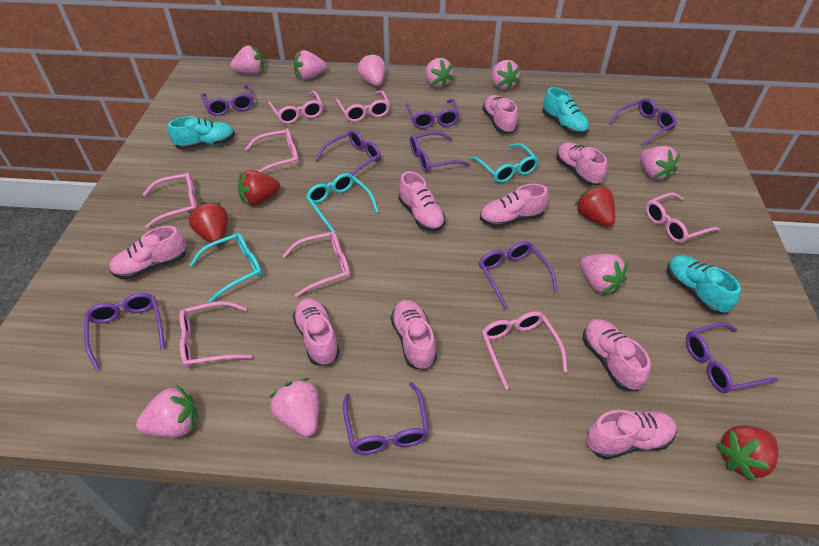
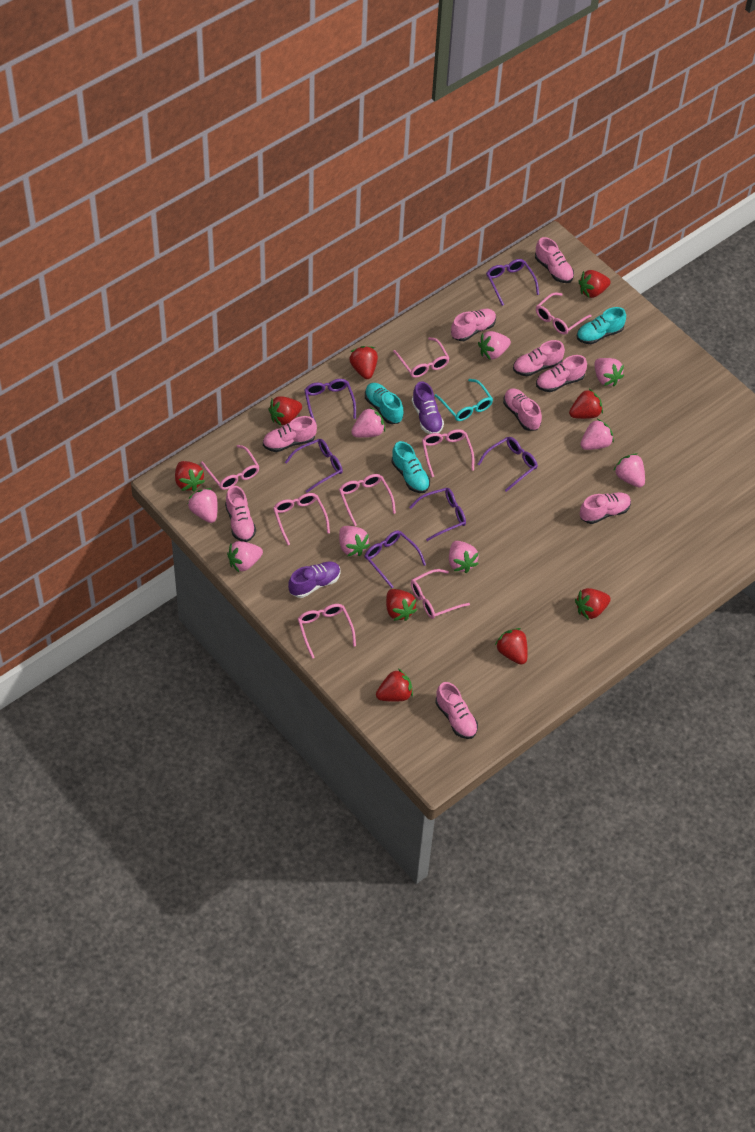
purple glasses: [84,293,165,370] [201,84,253,116] [315,130,381,175] [343,382,429,454] [406,99,460,129] [410,131,470,173] [479,241,558,310] [608,98,677,146] [686,322,778,393] = 9 -> [285,439,343,493] [304,379,356,422] [365,531,426,588] [409,488,466,541] [477,437,538,492] [486,259,539,306] = 6
purple shoe: none = 0 -> [288,562,341,598] [412,381,444,434] = 2
red strawberry: [188,202,228,244] [238,170,280,206] [575,185,615,227] [717,425,779,482] = 4 -> [175,461,205,492] [268,396,302,426] [349,346,378,379] [376,669,413,702] [386,589,417,621] [495,628,528,665] [569,389,603,419] [575,588,611,620] [578,270,611,298] = 9
turquoise glasses: [189,233,262,303] [306,173,379,232] [470,143,539,183] = 3 -> [435,379,493,421] = 1

